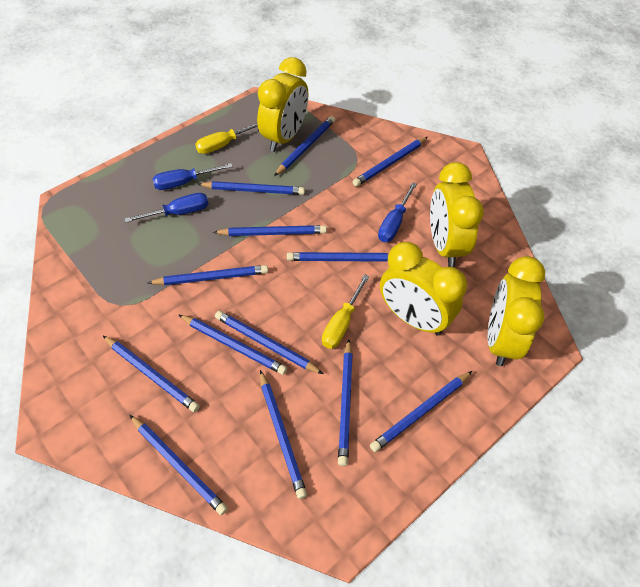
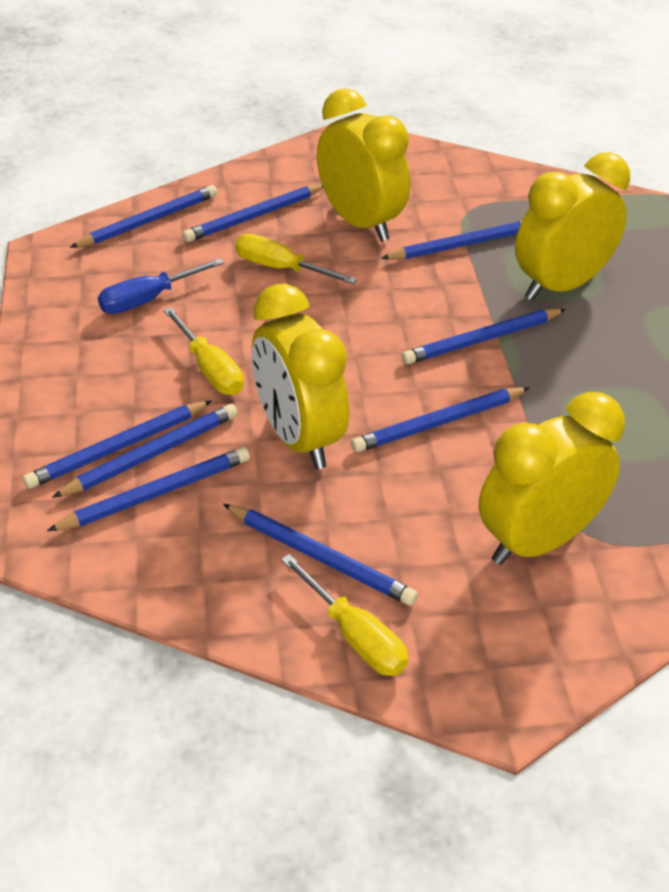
blue pencil: [103,336,200,413] [130,415,228,515] [148,265,268,285] [178,314,287,375] [198,181,305,195] [213,225,327,236] [215,311,323,374] [260,370,307,499] [274,116,335,176] [287,252,389,262] [338,339,353,466] [353,137,428,187] [370,371,472,452] = 13 -> [23,401,212,489] [47,447,250,531] [52,404,238,498] [70,185,218,248] [182,185,323,242] [223,504,418,606] [351,387,530,452] [381,221,522,260] [402,309,566,365] = 9
blue screwdriver: [124,193,209,223] [152,163,233,190] [378,182,417,242] = 3 -> [98,258,224,314] = 1
yellow screwdriver: [195,123,258,154] [322,274,369,349] = 2 -> [163,307,244,395] [235,234,357,284] [281,554,408,676] = 3

